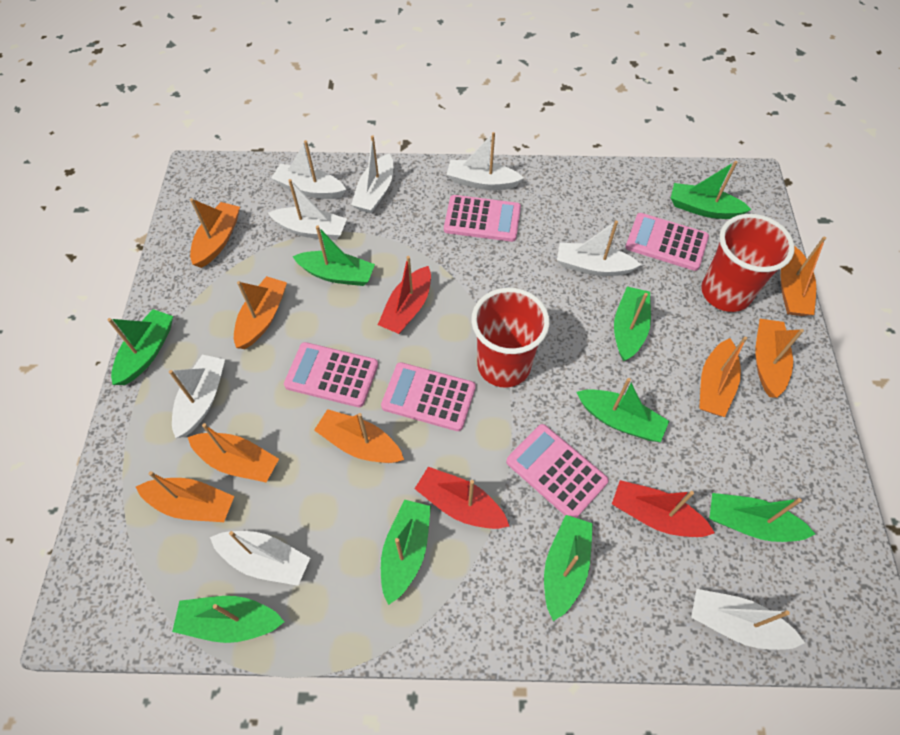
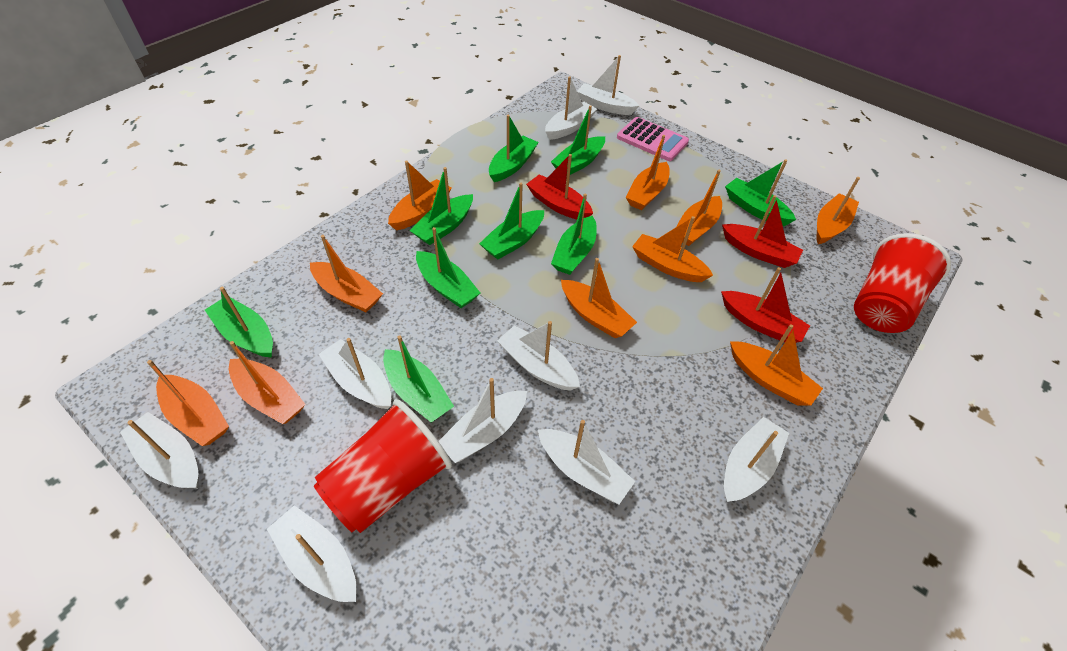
orange boat: [136,471,234,522] [188,423,279,482] [190,198,240,268] [234,276,287,349] [314,409,404,463] [699,336,747,417] [756,319,804,398] [781,237,826,316] = 8 -> [147,360,229,446] [229,341,306,424] [310,235,383,312] [388,161,452,230] [561,258,637,338] [626,135,670,210] [632,216,713,282] [676,170,722,246] [730,324,823,406] [816,177,860,244] = 10
pink calculator: [284,342,378,407] [381,362,476,431] [444,195,521,242] [506,424,609,518] [626,213,709,271] = 5 -> [617,117,689,161] = 1
white boat: [169,355,225,438] [210,531,310,586] [268,179,347,240] [271,140,346,199] [351,135,393,214] [446,132,524,190] [557,220,641,276] [691,589,805,650] = 8 -> [120,412,199,488] [267,505,357,602] [319,338,391,409] [438,378,527,463] [497,321,580,391] [538,420,635,504] [545,76,597,140] [577,55,639,115] [724,417,789,502] = 9

